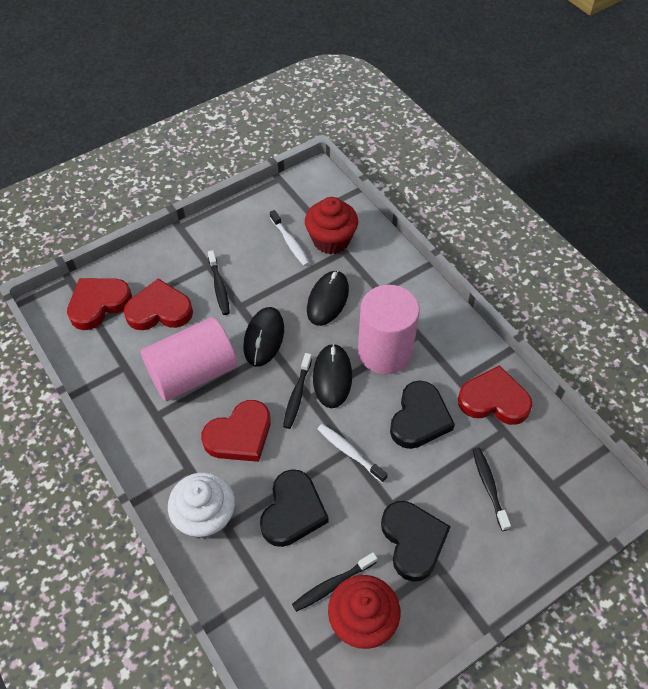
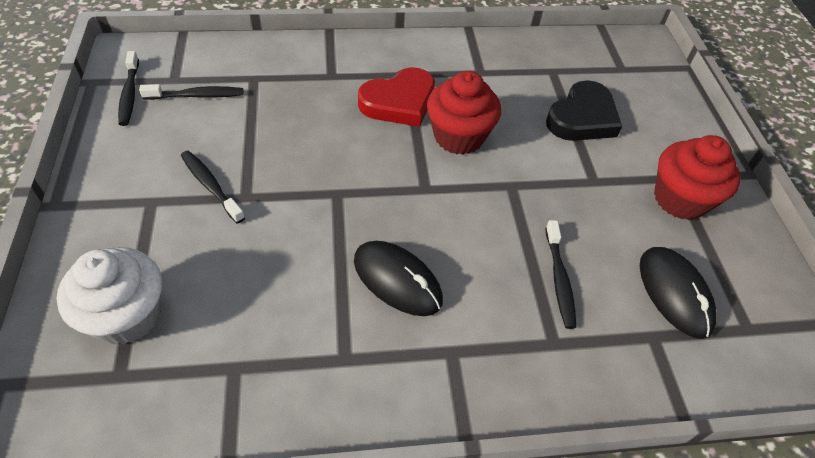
black heart: [260,469,328,547] [381,501,451,581] [390,380,455,449] = 3 -> [546,80,622,141] = 1
black mouse: [243,307,284,367] [307,271,349,326] [313,343,352,408] = 3 -> [354,241,443,316] [640,247,717,339] = 2
pink cylinder: [141,317,237,401] [358,285,420,375] = 2 -> none = 0
red heart: [67,278,132,330] [124,279,193,330] [201,400,270,462] [458,365,532,425] = 4 -> [358,67,435,127] = 1
white toothbrush: [270,210,309,266] [318,424,388,483] = 2 -> none = 0

